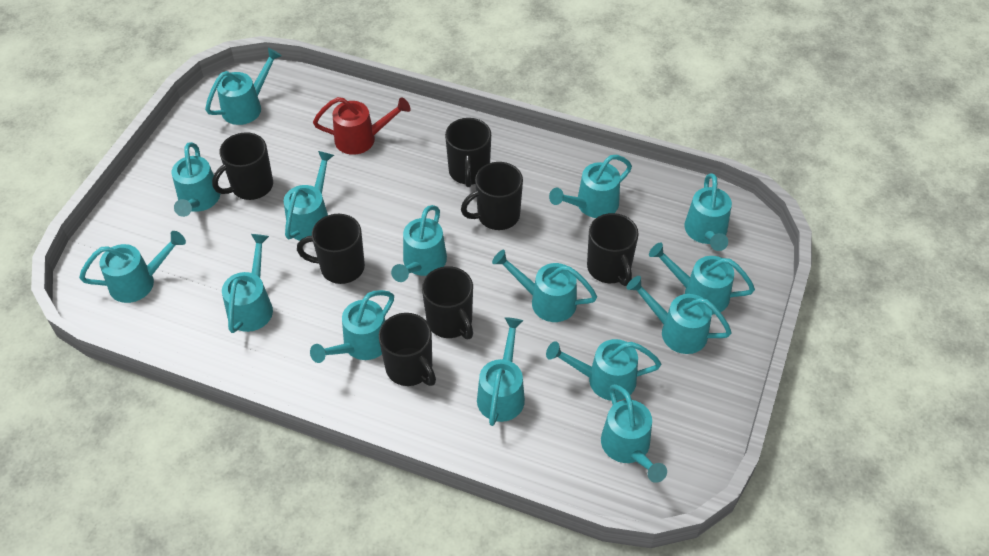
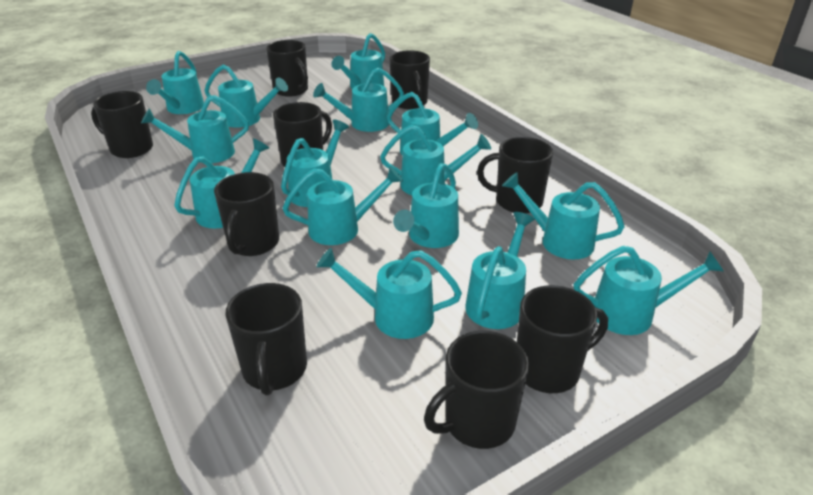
black mug: [212,132,273,200] [297,214,365,284] [379,313,436,386] [422,266,473,339] [445,118,491,187] [461,162,523,230] [587,213,639,286] = 7 -> [91,91,153,158] [214,172,279,256] [225,283,307,396] [266,40,308,97] [273,102,332,167] [390,50,430,109] [424,331,529,449] [477,137,553,213] [517,285,608,393] = 9
red watering can: [313,97,410,155] = 1 -> none = 0

